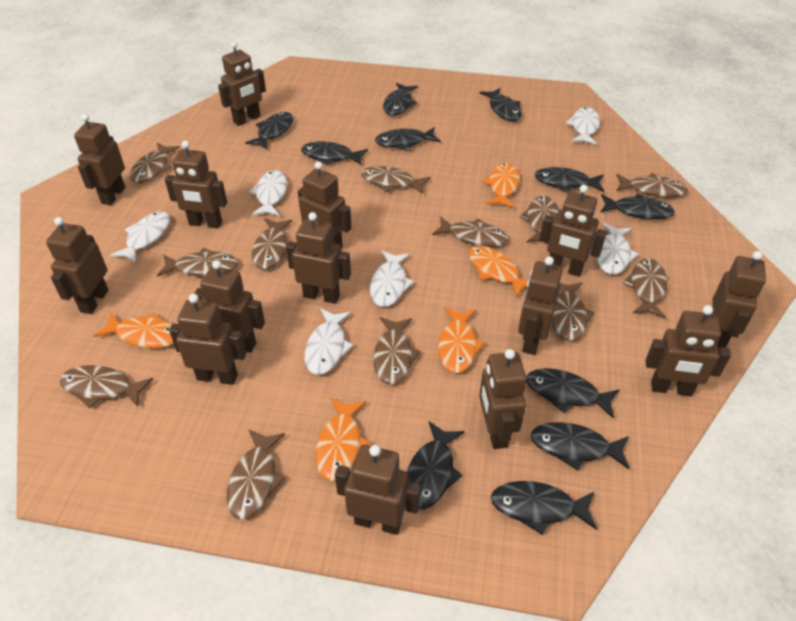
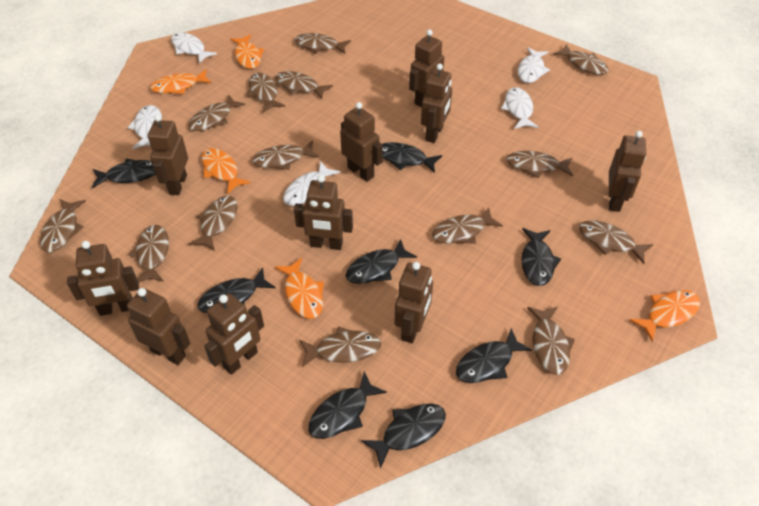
black fish: [245,112,293,149] [301,141,368,165] [375,127,441,150] [383,83,418,116] [407,421,464,509] [480,88,522,121] [491,481,597,535] [526,368,620,419] [531,422,630,471] [535,167,604,193] [600,194,675,220] = 11 -> [92,158,156,188] [197,267,276,313] [308,371,387,439] [345,239,417,284] [361,404,446,469] [382,142,442,173] [456,328,532,383] [522,228,561,286] = 8
brown fish: [60,365,153,408] [130,143,180,183] [157,248,238,277] [227,429,285,520] [252,218,292,270] [361,166,430,194] [373,317,421,384] [432,216,509,247] [520,196,559,243] [552,282,595,341] [616,173,688,197] [623,258,667,319] = 12 -> [40,199,86,253] [128,225,169,282] [188,95,245,131] [189,196,238,251] [246,73,285,112] [252,140,319,170] [275,71,333,99] [294,33,351,54] [299,326,381,367] [432,208,503,244] [506,151,573,178] [527,306,575,375] [553,44,609,75] [579,220,654,264] = 14
brown robot: [46,217,109,314] [74,114,125,205] [165,141,227,228] [169,294,247,385] [194,260,265,353] [218,41,266,126] [286,212,351,304] [298,161,352,248] [335,445,421,535] [479,349,527,449] [518,256,563,355] [539,185,607,277] [645,305,731,396] [712,251,766,348] = 14 -> [67,241,139,316] [127,288,190,365] [148,115,188,195] [204,293,264,375] [294,175,353,250] [340,102,383,182] [395,262,433,343] [409,29,444,107] [421,63,452,143] [609,131,646,212] = 10
white fish: [110,211,170,264] [249,170,287,216] [304,308,354,375] [370,250,414,307] [566,107,600,145] [596,223,639,275] = 6 -> [127,105,162,149] [171,32,217,64] [283,161,340,206] [501,87,538,129] [517,47,550,83] = 5

